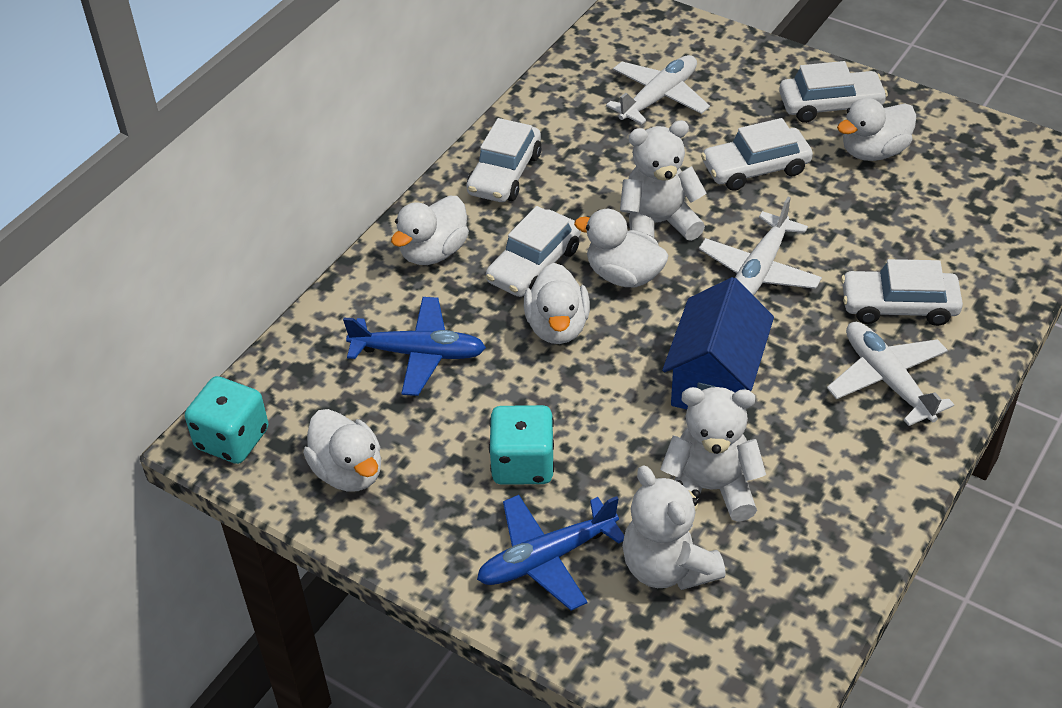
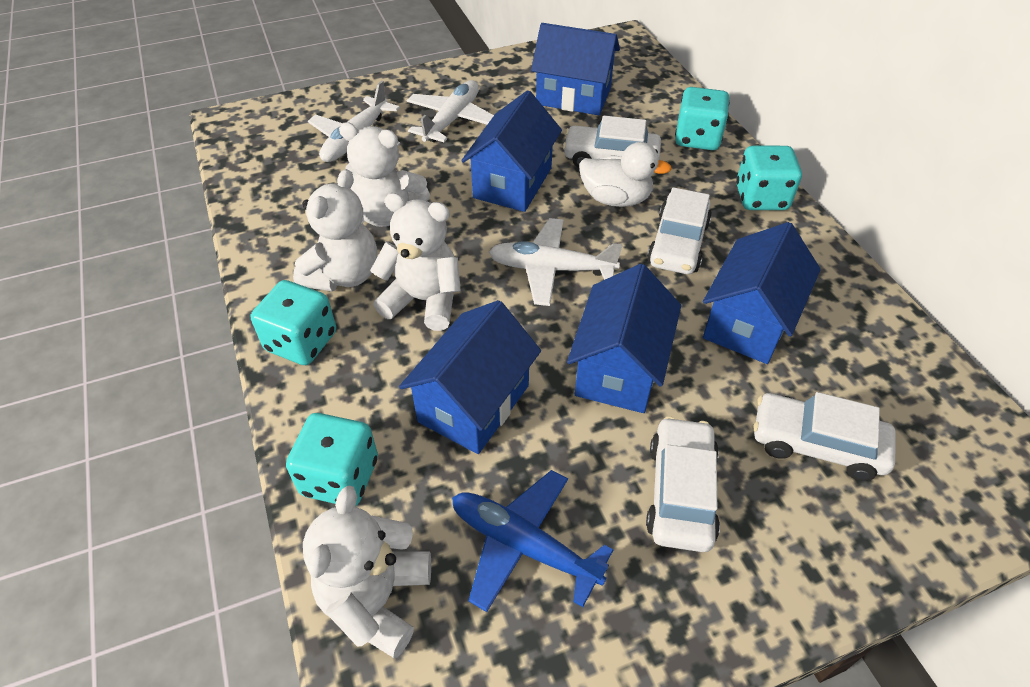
blue house: [662,277,774,409] = 1 -> [399,300,541,454] [461,90,562,212] [531,23,620,115] [567,264,681,413] [703,222,821,364] = 5
blue plane: [343,297,486,396] [477,495,624,611] = 2 -> [452,470,613,612] = 1
turquoise dice: [185,376,269,464] [489,405,554,485] = 2 -> [251,280,336,365] [286,413,378,506] [675,87,730,150] [736,146,802,210] = 4
white car: [467,118,541,202] [486,206,581,297] [701,118,813,191] [779,61,888,123] [841,259,963,326] = 5 -> [563,116,661,168] [646,416,720,552] [647,187,712,274] [754,392,896,481] = 4
white duck: [303,409,381,492] [391,196,469,265] [524,263,590,344] [574,209,669,287] [837,98,916,161] = 5 -> [579,142,672,207] = 1
white teddy bear: [620,120,707,241] [622,466,726,590] [660,387,766,522] = 3 -> [293,169,377,292] [303,486,431,658] [339,122,430,227] [370,193,461,331] = 4

